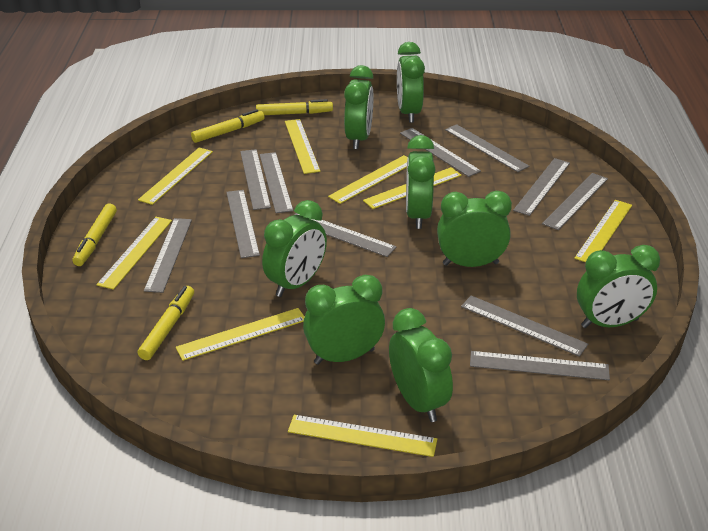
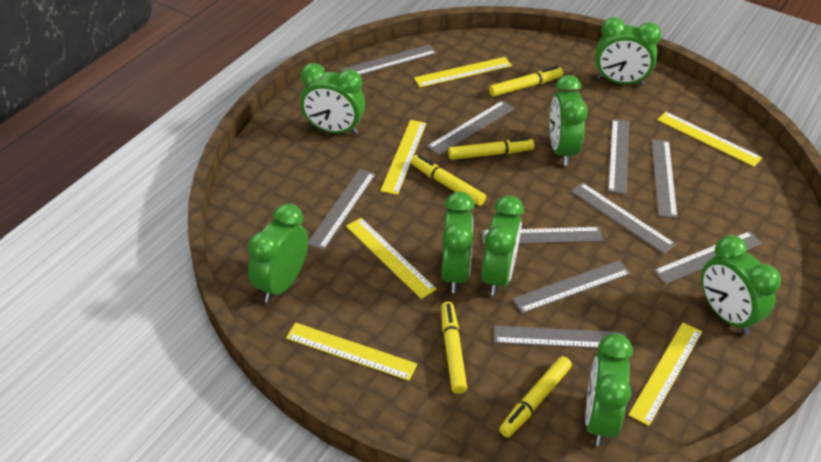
grey ruler: [144,218,192,293] [226,190,260,258] [240,149,271,210] [260,152,293,213] [294,213,396,257] [400,128,481,177] [445,124,529,172] [461,296,588,357] [470,351,610,380] [513,158,570,216] [542,173,608,230] = 11 -> [308,169,376,250] [340,45,437,75] [427,101,514,155] [481,227,603,245] [494,326,626,348] [512,260,631,313] [571,183,676,254] [608,119,629,194] [652,139,677,218] [654,231,762,284] = 10
yellow marker: [73,203,117,266] [138,286,194,360] [191,109,265,143] [256,99,333,115] = 4 -> [411,155,486,206] [441,302,467,394] [448,137,535,160] [489,66,563,97] [499,356,572,437] = 5
yellow ruler: [96,217,172,290] [138,147,213,205] [176,308,304,361] [285,119,320,174] [288,415,437,457] [328,155,408,204] [363,167,462,209] [574,200,632,262] = 8 -> [286,322,417,381] [346,218,437,299] [380,120,427,195] [414,57,512,87] [628,322,702,426] [657,111,762,167] = 6

